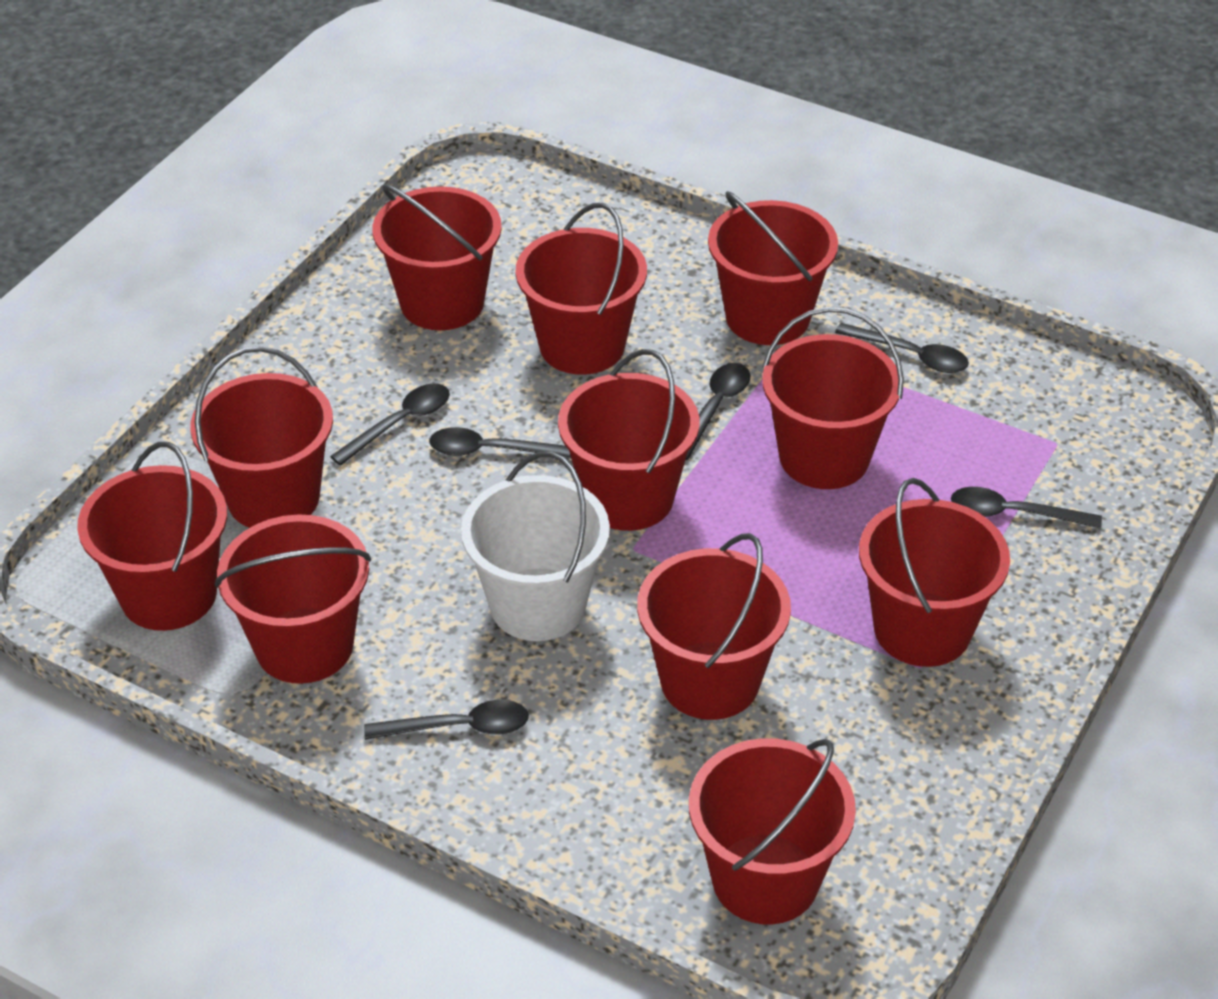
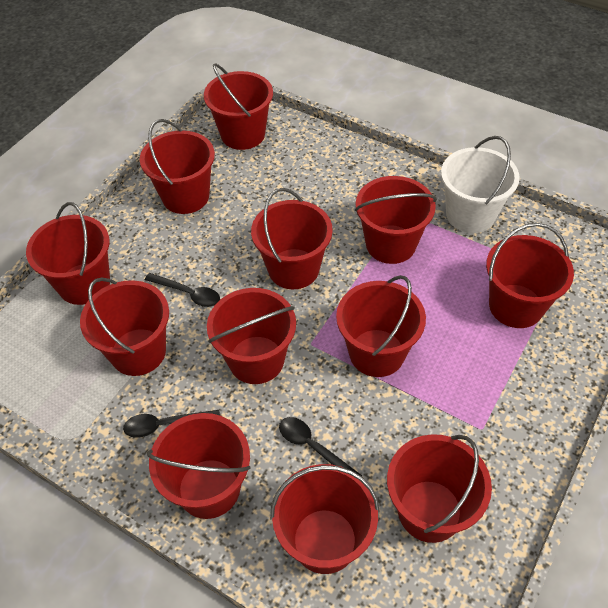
black spoon: [330,383,450,466] [364,700,529,740] [429,427,571,459] [686,363,750,460] [835,323,969,373] [951,487,1102,529] = 6 -> [123,410,220,438] [145,273,220,307] [279,417,362,476] = 3
red bucket: [77,442,227,631] [191,346,333,528] [215,514,371,684] [372,184,502,330] [515,203,647,375] [558,349,699,531] [637,533,791,720] [689,738,856,924] [708,191,838,345] [762,307,904,489] [859,478,1010,667] = 11 -> [26,202,110,305] [80,277,169,376] [140,119,215,214] [147,413,251,519] [204,63,273,150] [207,288,296,384] [251,188,332,289] [270,464,380,574] [336,275,426,377] [355,176,437,264] [387,434,492,543] [486,223,574,328] = 12

